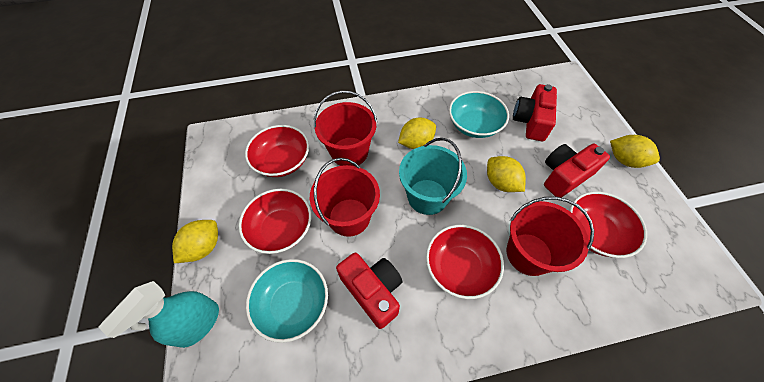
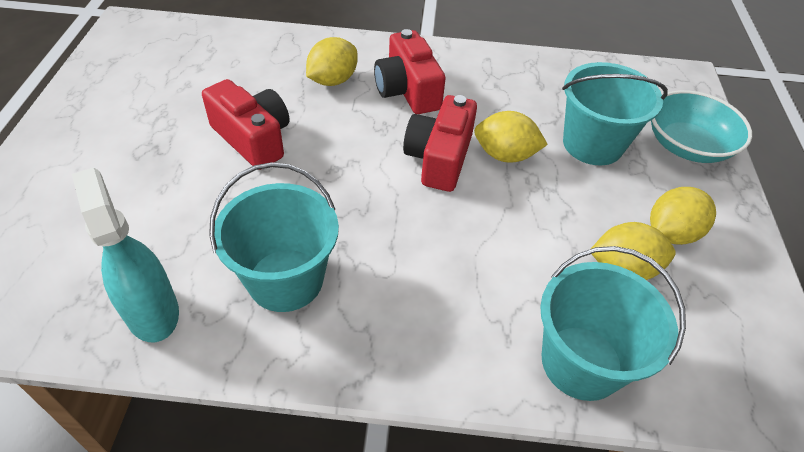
red bowl: [239,189,311,254] [245,125,309,177] [426,225,504,299] [570,191,647,258] = 4 -> none = 0
red bucket: [310,158,380,237] [313,91,377,166] [506,197,594,276] = 3 -> none = 0
turquoise bowl: [246,259,328,343] [449,91,509,138] = 2 -> [651,90,752,163] = 1
turquoise bucket: [399,138,467,215] = 1 -> [209,162,339,312] [540,246,686,401] [562,62,668,166] = 3

